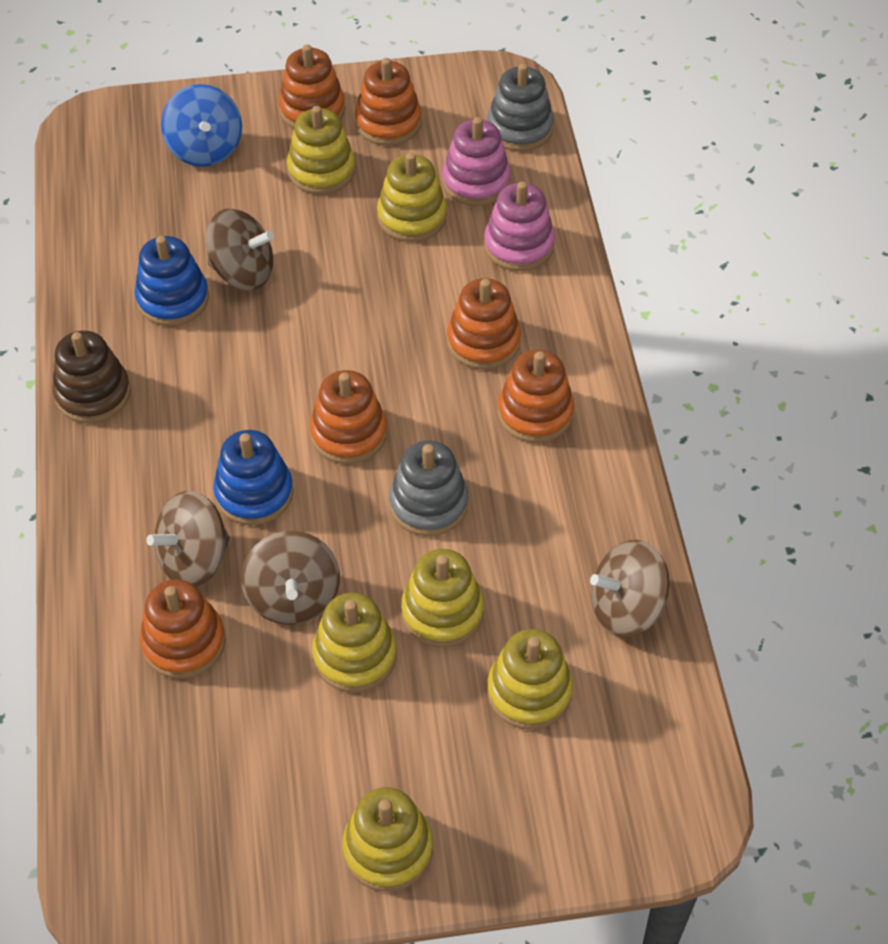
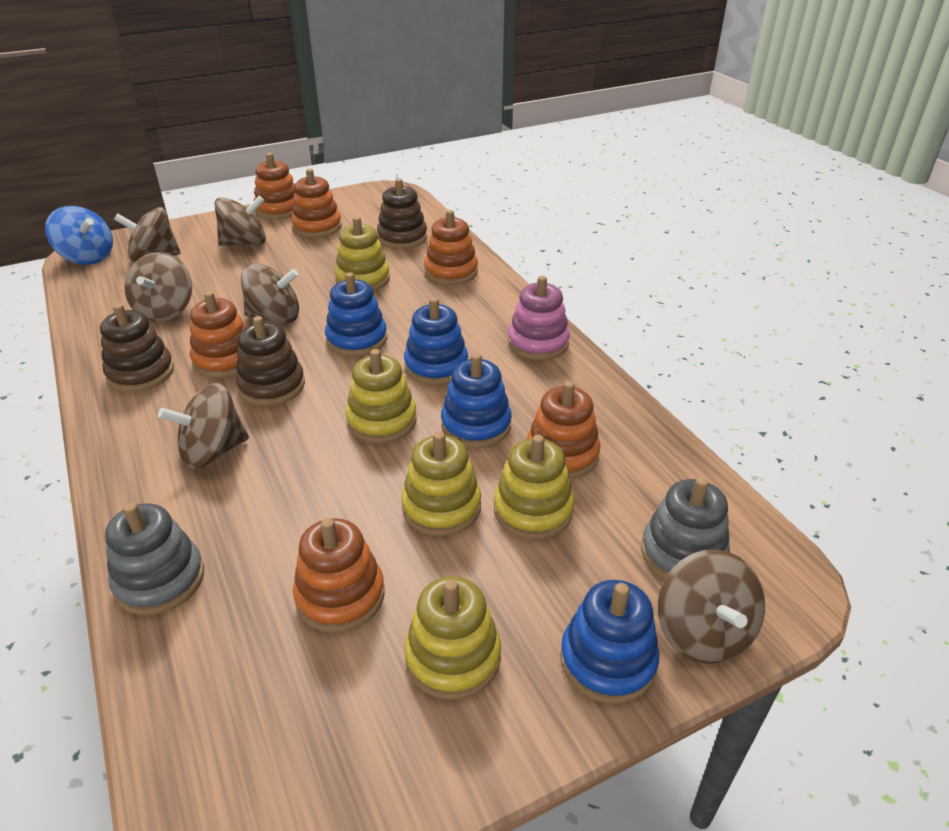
blue stacking toy: [135,236,209,326] [213,430,294,525] = 2 -> [325,272,387,357] [404,297,468,385] [441,353,512,448] [560,580,659,704] = 4
brown spinning top: [146,491,230,587] [206,208,274,291] [241,531,340,625] [590,540,670,638] = 4 -> [114,207,181,262] [124,252,192,322] [158,383,249,469] [215,196,266,246] [241,263,299,324] [658,549,765,664] = 6
brown stacking toy: [52,331,131,423] = 1 -> [100,304,174,392] [236,316,305,406] [377,178,427,249] = 3
pink stacking toy: [442,117,511,206] [484,181,555,271] = 2 -> [508,276,570,360] = 1
yellow stacking toy: [287,106,356,194] [312,593,397,692] [342,787,433,892] [377,153,447,242] [401,549,484,647] [487,629,573,730] = 6 -> [334,217,390,291] [346,349,417,444] [401,432,481,536] [404,576,501,700] [494,435,574,540] = 5

